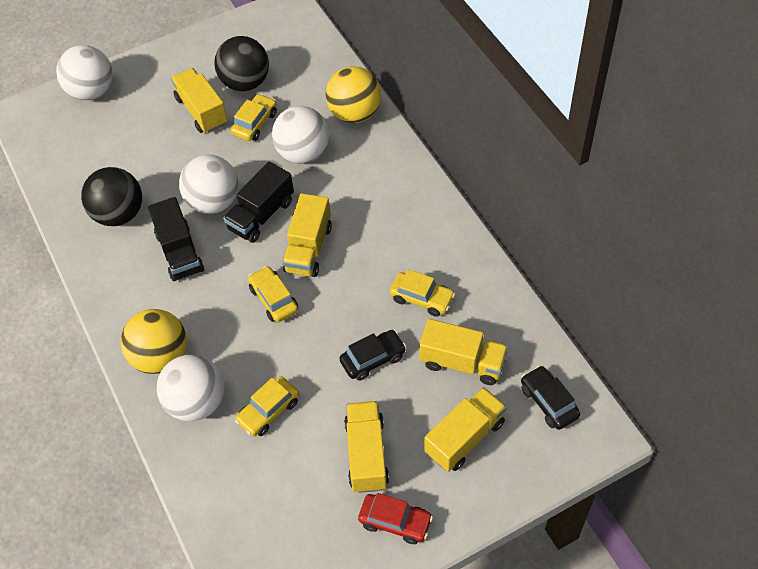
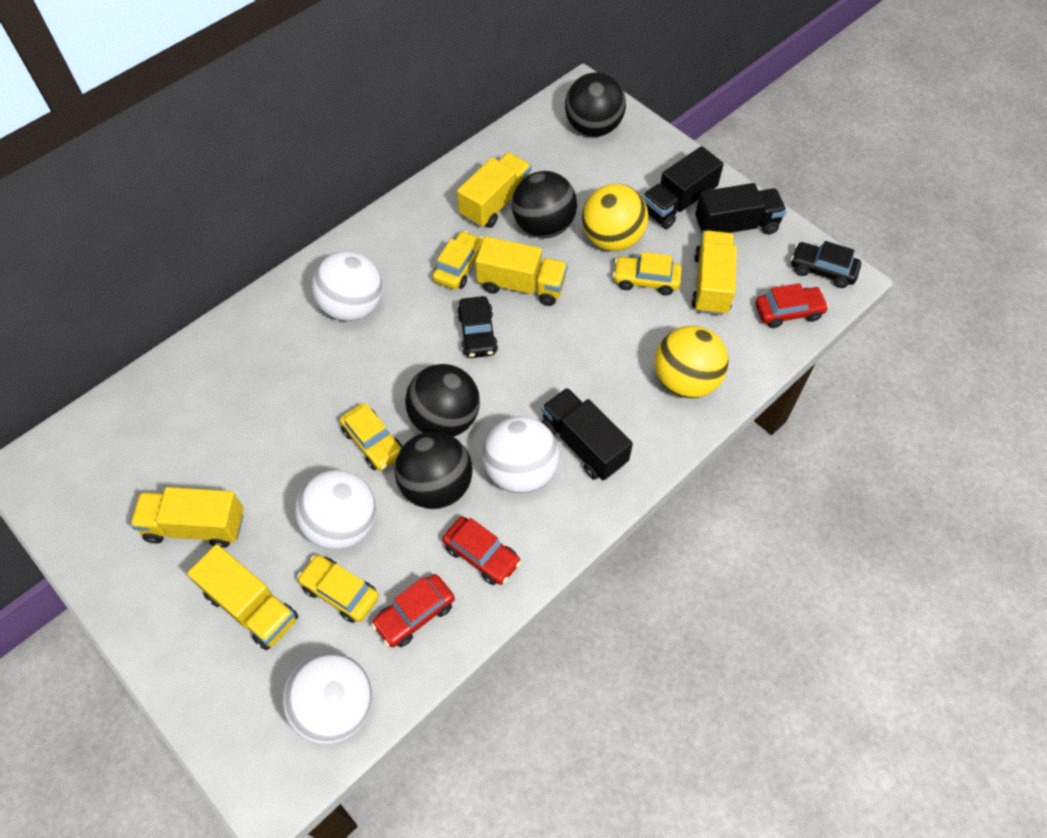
black ball: [81,167,142,226] [214,36,269,91] = 2 -> [394,431,473,509] [405,364,480,437] [512,171,577,238] [565,73,626,137] = 4
black truck: [148,197,204,281] [223,162,294,243] = 2 -> [541,388,633,481] [642,146,724,229] [695,183,787,234] = 3
red car: [358,493,433,544] = 1 -> [371,574,455,647] [443,516,521,585] [755,283,829,328] = 3

